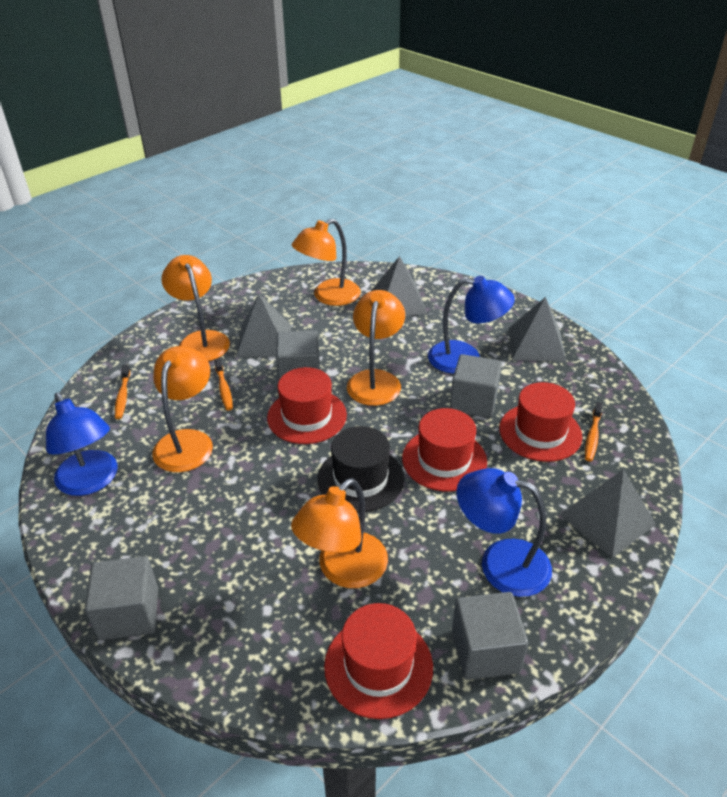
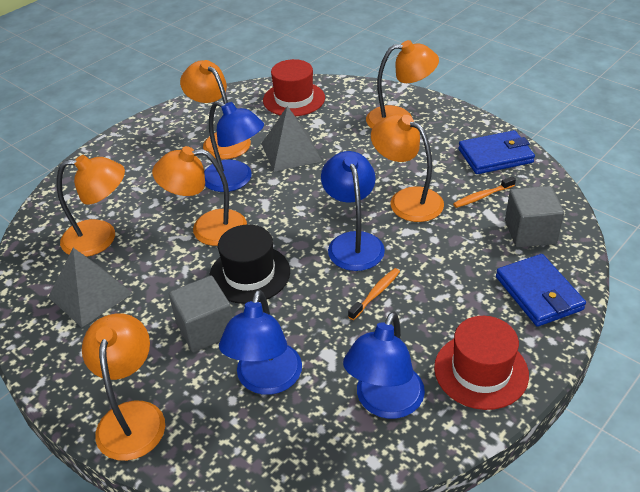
blue lamp: [46,392,117,496] [428,276,515,374] [456,468,552,597] = 3 -> [204,101,264,192] [219,290,302,395] [321,151,385,271] [343,312,425,419] = 4
blue wallet: none = 0 -> [458,130,535,174] [496,254,586,327] = 2
grey cube: [85,556,158,640] [276,330,320,380] [450,354,502,418] [452,592,528,680] = 4 -> [169,276,233,352] [505,186,564,247] = 2
grey pyramid: [236,294,292,358] [371,256,427,316] [509,297,566,362] [559,469,656,558] = 4 -> [49,248,132,327] [261,106,322,172] = 2
orange lamp: [152,346,213,472] [161,255,230,361] [291,478,388,588] [292,219,361,306] [347,290,405,406] = 5 -> [57,155,125,257] [82,313,165,461] [152,146,247,246] [180,60,251,159] [366,40,439,129] [371,114,444,222] = 6
orange toothbrush: [115,364,130,419] [214,358,233,411] [585,402,603,461] = 3 -> [348,268,400,320] [453,176,516,208] = 2
red hat: [267,367,347,444] [324,603,433,719] [402,408,487,491] [499,382,582,462] = 4 -> [263,59,325,116] [434,316,529,410] = 2

